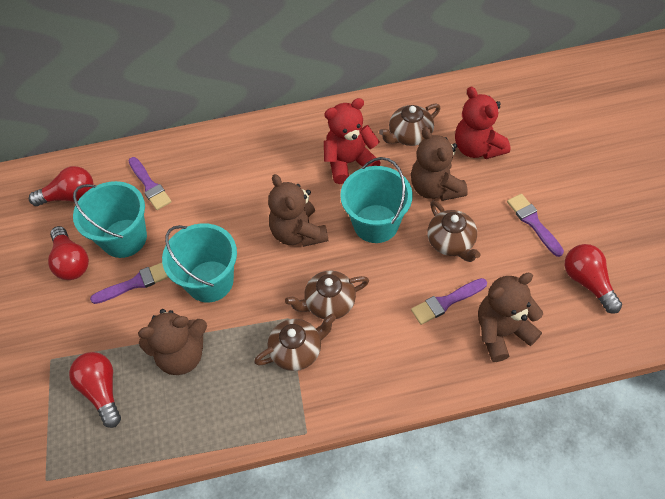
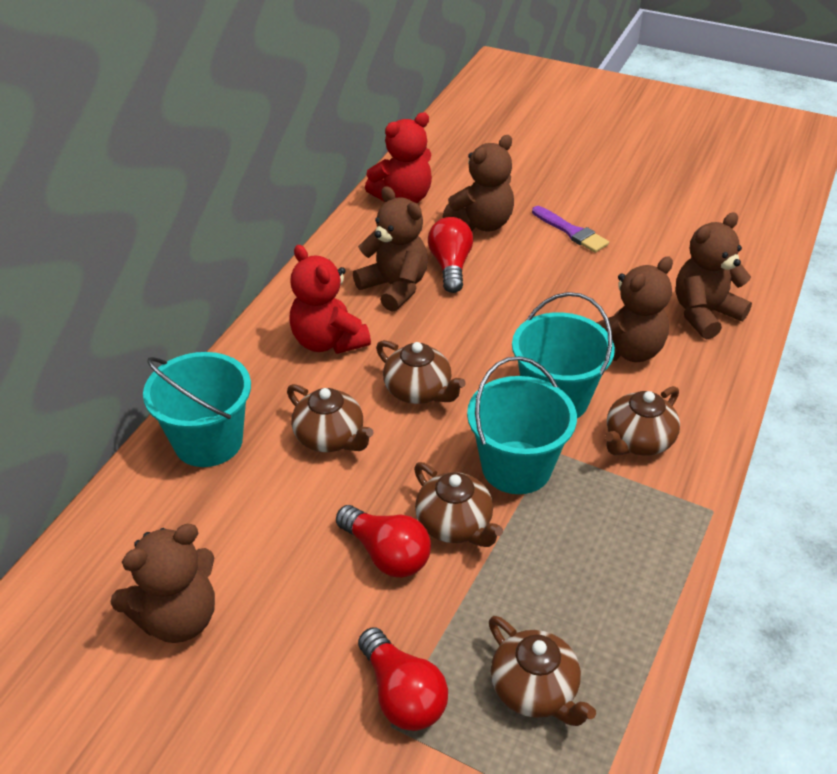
brown teapot: [254,314,336,371] [285,271,369,319] [379,104,441,146] [427,200,480,262] = 4 -> [287,384,374,452] [376,340,466,404] [414,462,503,547] [489,616,596,726] [605,386,680,455] = 5
brown teddy bear: [138,309,207,375] [268,174,328,247] [411,127,468,201] [478,273,543,362] = 4 -> [110,524,215,643] [353,186,428,312] [443,135,514,231] [596,257,673,362] [676,212,752,339] = 5
purple brush: [90,263,169,304] [128,157,171,210] [411,278,487,325] [507,194,564,257] = 4 -> [532,206,609,253] = 1
red light bulb: [29,166,94,206] [48,226,89,280] [69,352,121,428] [565,244,622,314] = 4 -> [336,505,431,578] [358,627,448,731] [428,217,473,293] = 3

